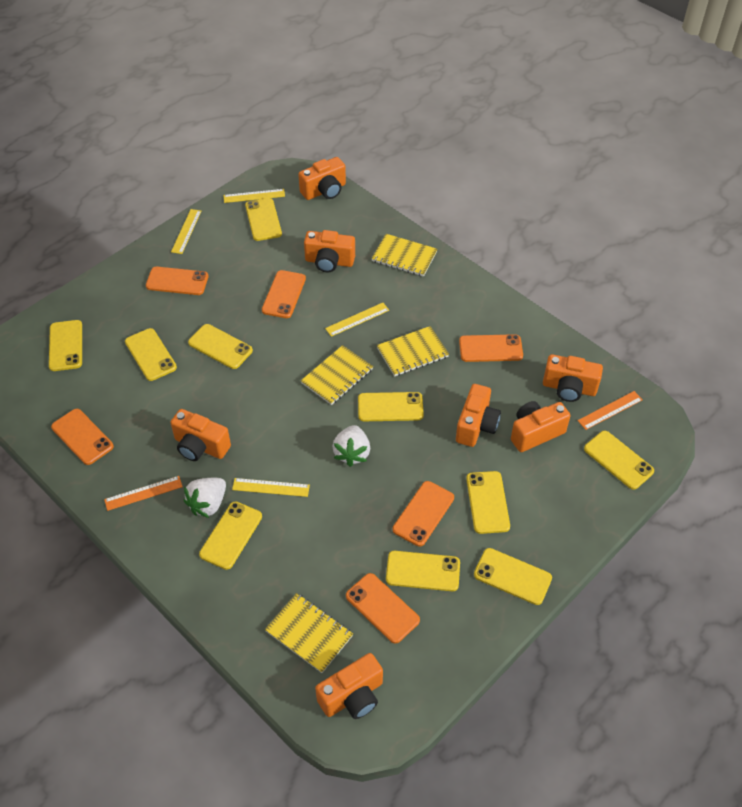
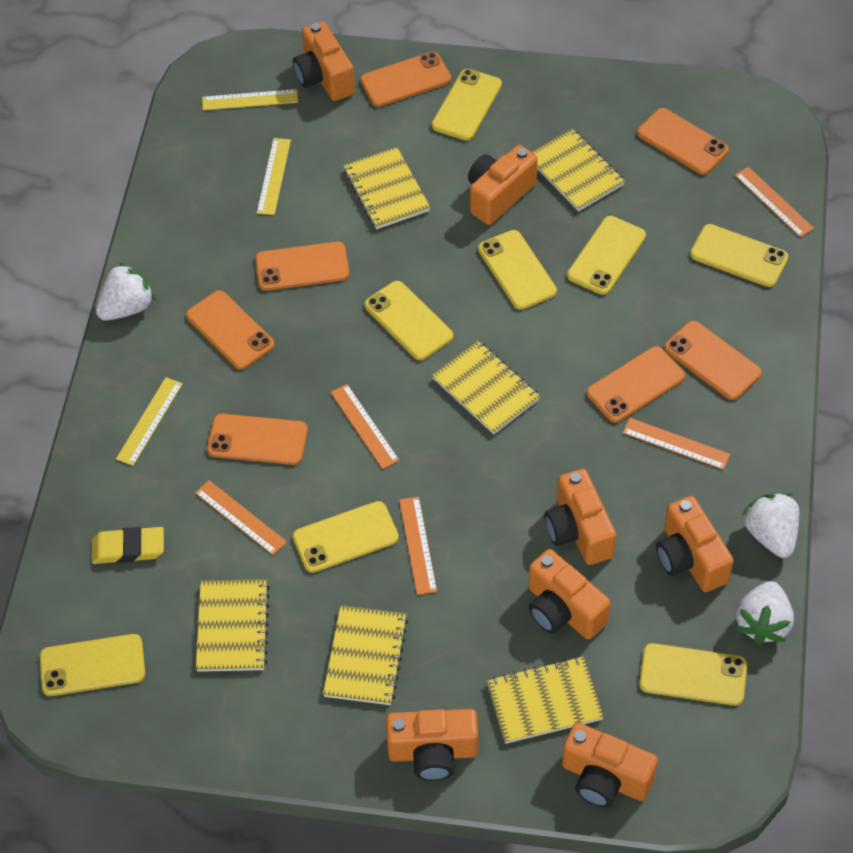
orange phone: [51,409,114,465] [146,267,209,295] [262,270,306,318] [346,573,420,644] [393,481,454,547] [459,334,523,362] = 6 -> [186,290,275,370] [207,414,308,465] [255,242,349,291] [360,52,451,107] [587,346,685,423] [637,108,729,175] [664,321,762,400] = 7
orange ruler: [104,476,183,511] [578,391,643,430] = 2 -> [195,480,287,555] [330,384,400,469] [399,497,437,595] [622,418,730,470] [735,167,814,237] = 5
white strawberry: [184,478,226,518] [332,425,370,467] = 2 -> [96,262,155,321] [735,581,794,645] [742,493,799,558] = 3
yellow eraser: none = 0 -> [92,527,164,564] = 1
yellow notebook: [265,593,353,673] [301,345,373,405] [371,234,438,277] [377,326,449,376] = 4 -> [196,579,270,672] [323,605,408,705] [343,147,430,229] [432,341,540,434] [487,657,604,744] [532,129,625,211] = 6
yellow phone: [49,320,82,371] [125,328,177,381] [188,324,253,369] [199,501,262,570] [245,198,282,241] [358,392,424,421] [386,551,460,591] [466,471,510,534] [474,548,552,605] [584,431,654,490] = 10 -> [40,634,145,696] [293,501,399,573] [365,281,453,360] [432,69,502,141] [478,230,557,310] [567,216,646,295] [639,643,747,706] [690,224,788,287] = 8
yellow ruler: [171,209,201,254] [223,189,285,203] [232,478,310,497] [325,303,389,337] = 4 -> [116,377,183,466] [202,89,298,110] [257,138,291,215] = 3

